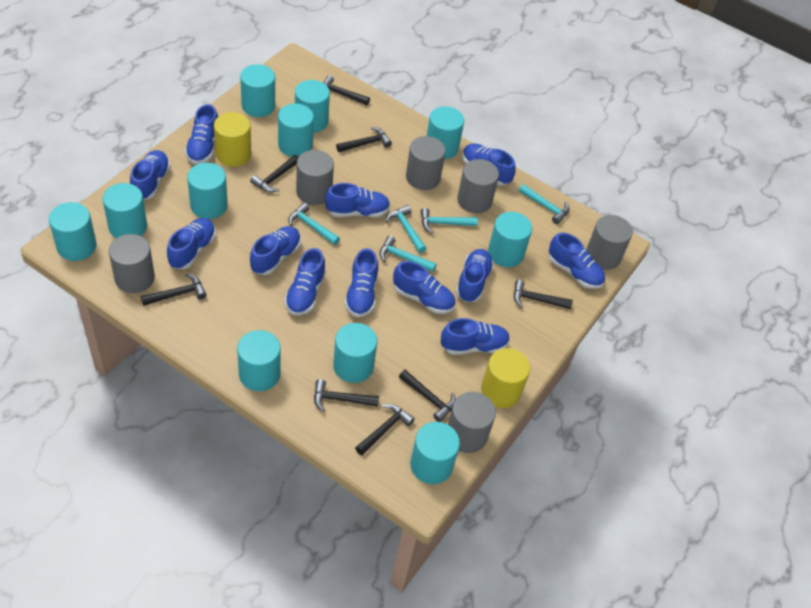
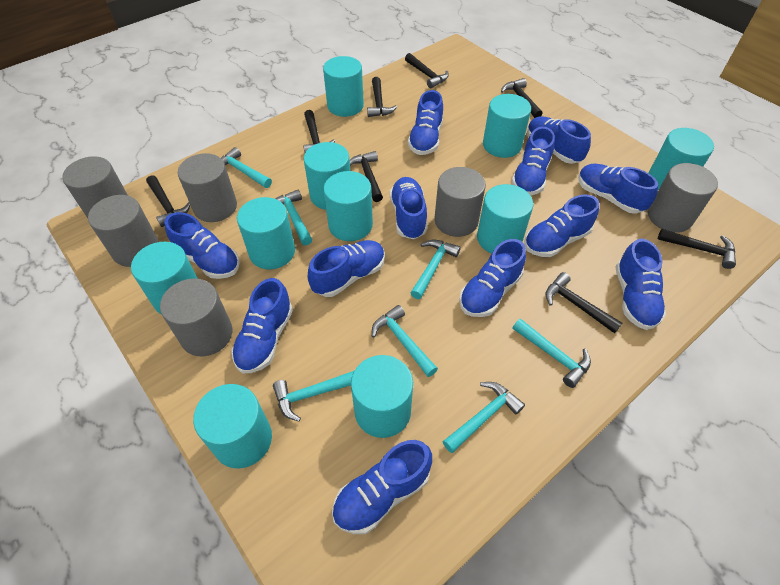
turquoise cylinder: [49,202,97,261] [103,183,147,238] [187,163,228,219] [237,330,281,391] [240,64,275,117] [278,103,314,157] [295,80,330,133] [333,323,377,383] [410,422,460,484] [427,106,464,159] [488,212,532,267] = 11 -> [131,242,198,315] [193,384,272,469] [237,197,295,269] [304,142,350,210] [323,56,364,117] [323,171,373,241] [351,355,413,438] [477,184,533,254] [483,94,531,158] [649,128,714,190] = 10
turquoise hammer: [288,203,340,245] [380,236,437,272] [385,205,427,253] [420,208,478,234] [519,184,570,224] = 5 -> [221,147,272,188] [273,370,355,421] [275,190,312,245] [372,305,438,377] [411,240,461,299] [443,382,525,453] [513,318,591,388] = 7
yellow cylinder: [214,112,251,167] [481,348,530,408] = 2 -> none = 0

